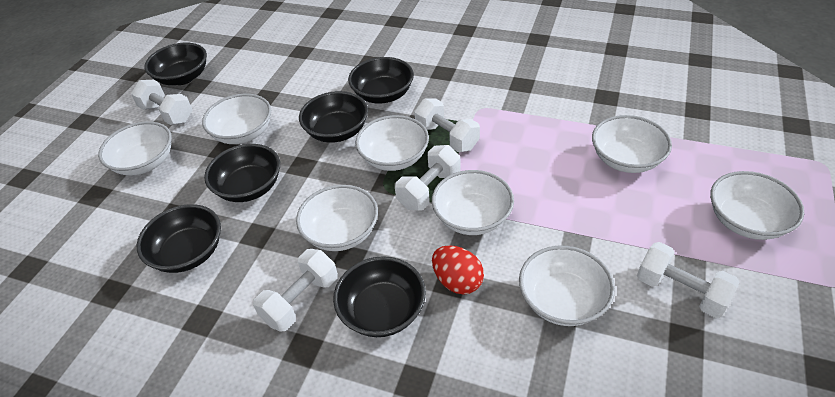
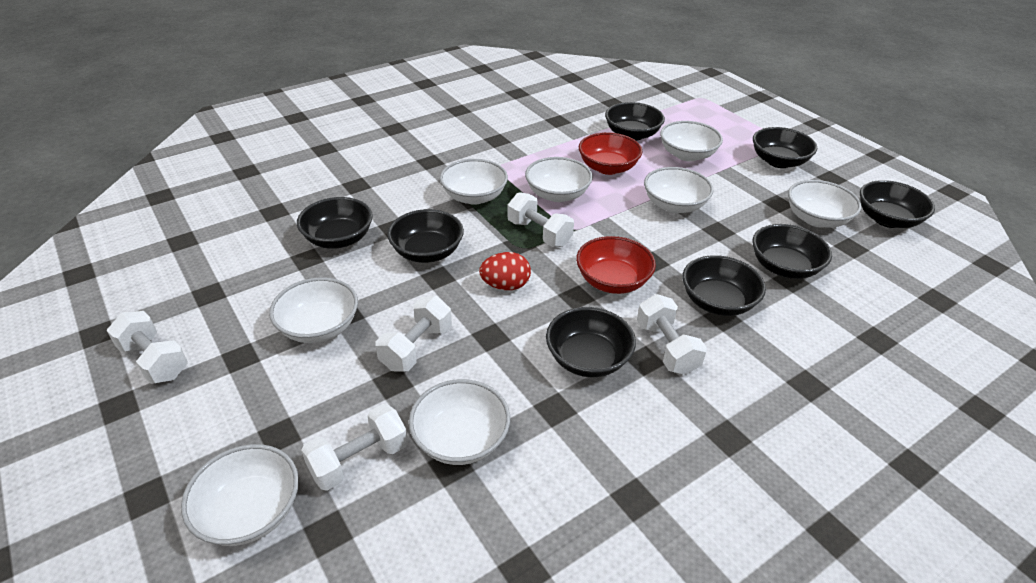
black bowl: [137,204,221,273] [144,43,207,85] [204,144,280,202] [299,91,368,143] [333,256,426,337] [348,57,414,103] = 6 -> [297,197,373,249] [387,209,464,263] [546,307,636,377] [605,102,665,141] [682,255,766,316] [752,224,832,279] [753,127,817,168] [860,180,935,228] = 8
red bowl: none = 0 -> [576,236,656,294] [579,132,643,175] = 2

